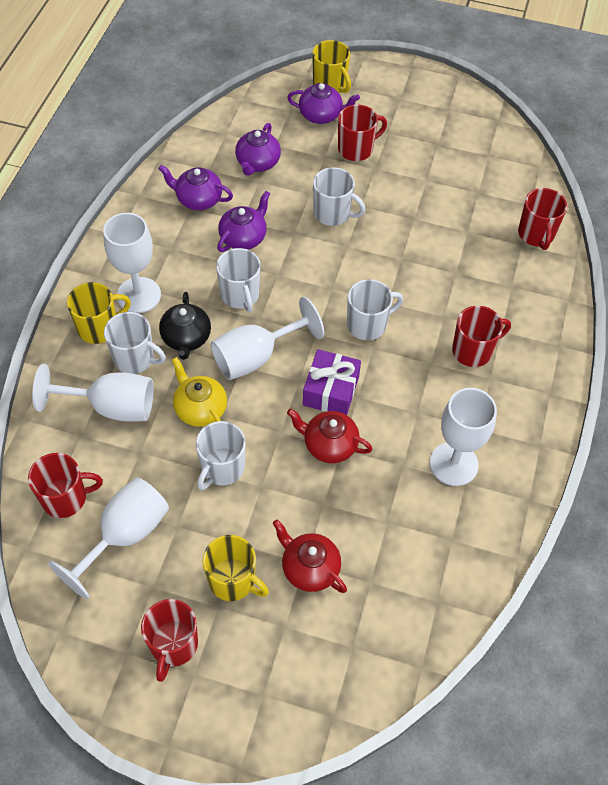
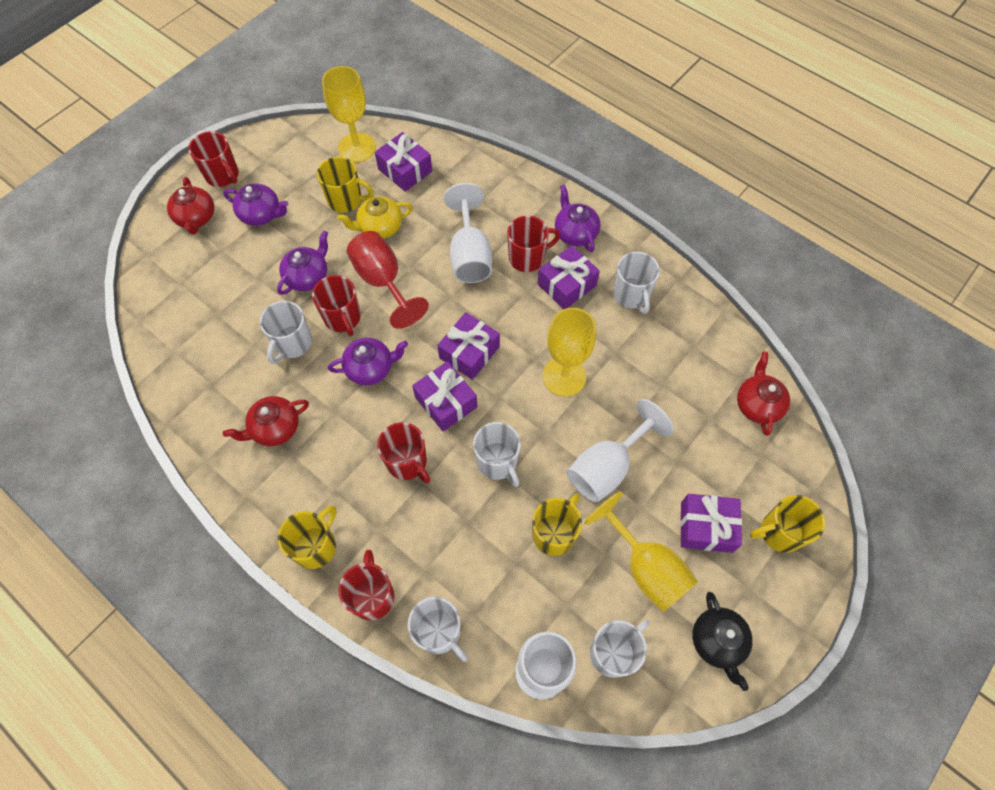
purple gift: [303,349,361,415] = 1 -> [375,132,432,192] [412,361,477,431] [437,312,500,380] [538,246,600,309] [680,494,742,553] = 5
red goblet: none = 0 -> [347,231,429,329] = 1
red teapot: [273,520,347,593] [287,409,372,463] = 2 -> [167,177,214,235] [223,396,309,446] [737,352,790,436] = 3
white goblet: [32,364,154,422] [48,477,169,599] [103,213,161,313] [211,296,324,380] [430,388,497,486] = 5 -> [444,183,492,283] [515,632,576,700] [567,399,674,503] = 3
yellow goblet: none = 0 -> [322,66,376,163] [543,308,596,397] [584,491,698,612] = 3
yellow mug: [67,282,131,344] [203,535,269,601] [312,40,351,93] = 3 -> [278,506,337,569] [317,157,374,213] [532,494,582,556] [750,495,825,553] = 4

